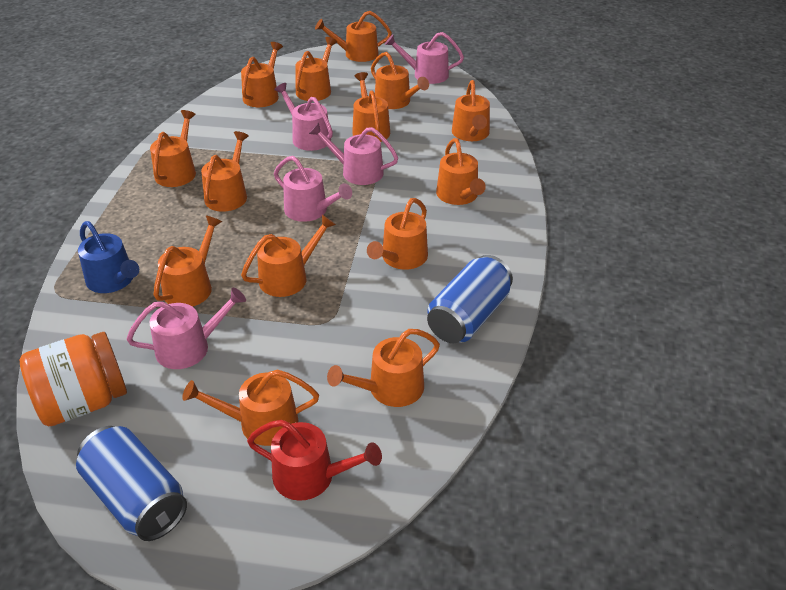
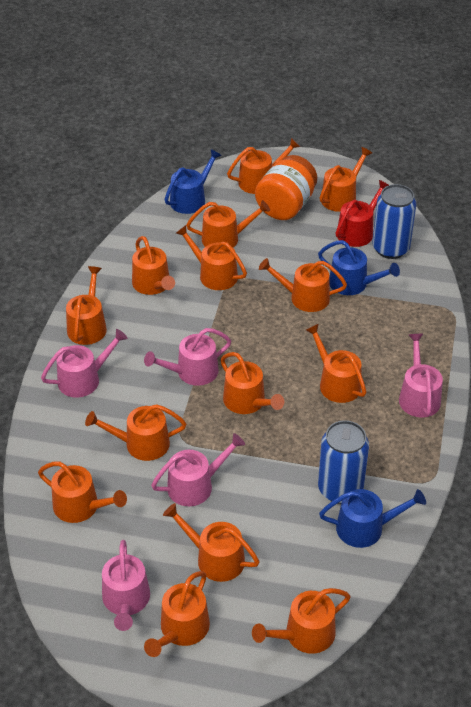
blue watering can: [78,221,139,293] = 1 -> [164,149,222,214] [318,240,400,295] [319,489,426,548] = 3

